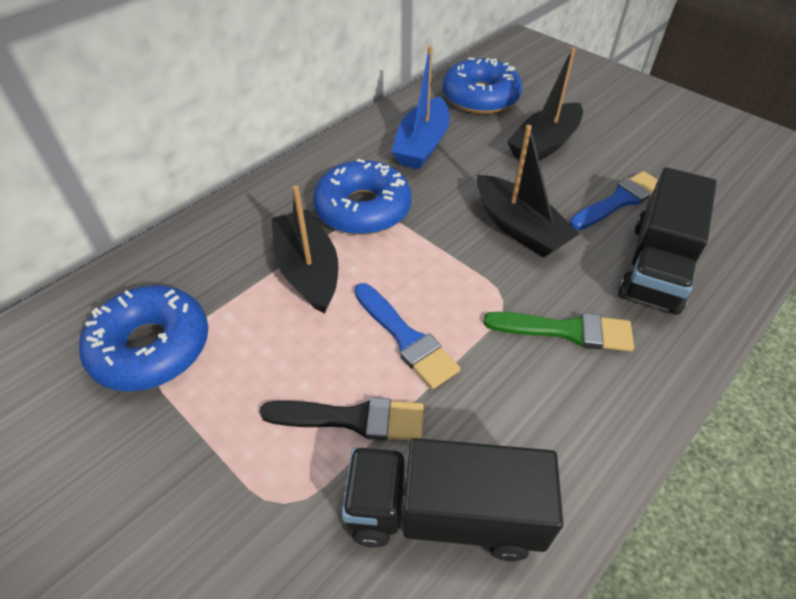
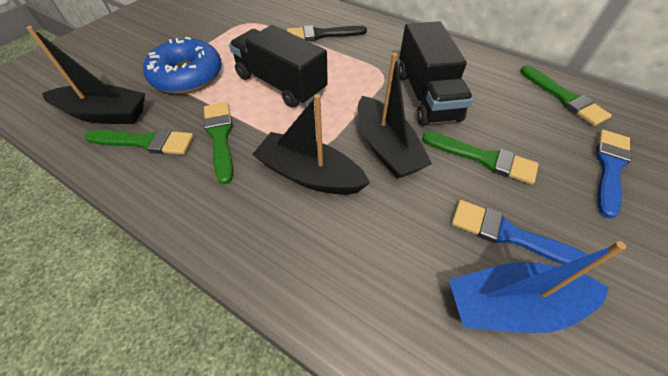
blue donut: [79,285,208,392] [313,159,412,235] [442,58,522,114] = 3 -> [143,37,222,94] = 1
green brush: [483,312,634,351] = 1 -> [84,129,194,155] [204,102,233,185] [422,132,539,185] [520,65,612,126] = 4

